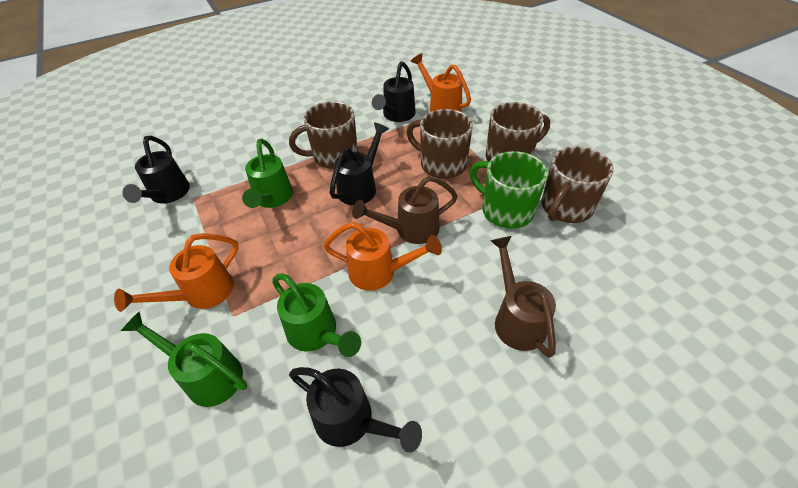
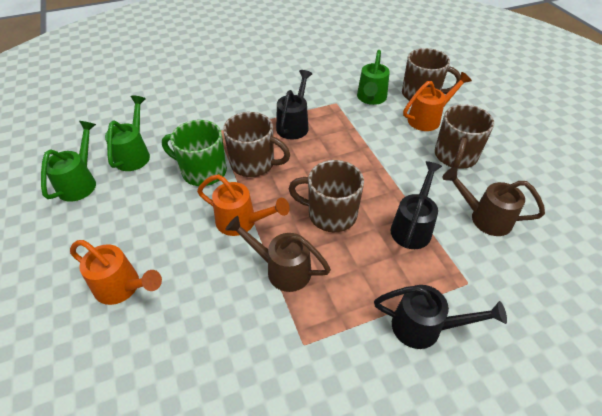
black watering can: [122,136,190,204] [289,367,422,453] [330,123,389,205] [372,61,416,122] = 4 -> [276,70,312,139] [374,285,507,349] [391,161,442,249] = 3

